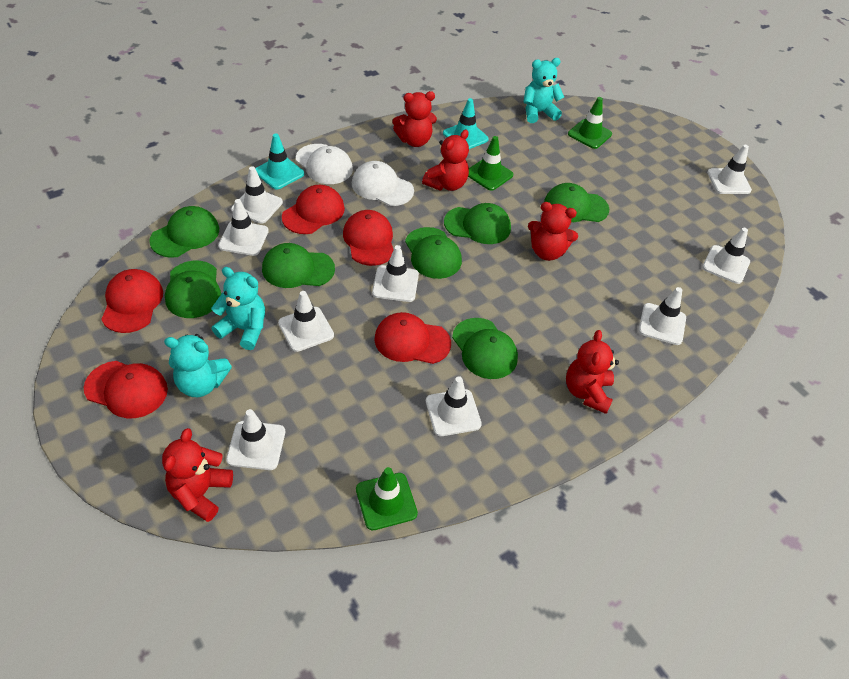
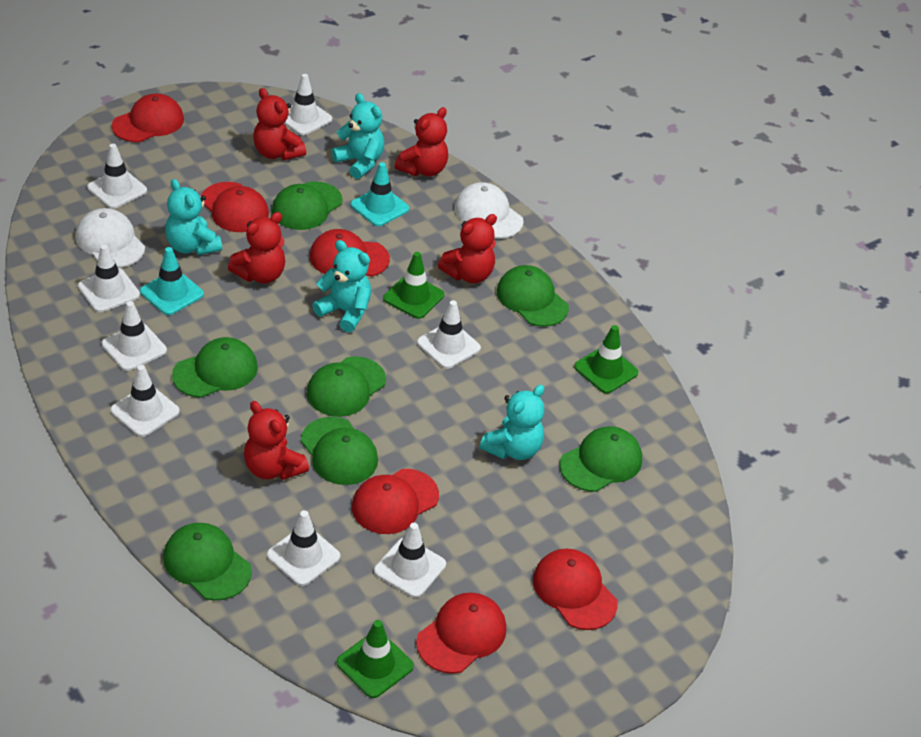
red cap: [83,361,168,418] [101,269,163,333] [282,185,345,234] [343,210,394,266] [374,312,451,364] = 5 -> [112,94,184,142] [201,182,269,232] [310,229,390,276] [352,469,439,534] [416,593,506,674] [533,549,618,630] = 6
turquoise teddy bear: [164,334,232,397] [211,267,265,350] [523,58,564,123] = 3 -> [165,179,222,255] [312,240,371,332] [331,93,384,179] [480,385,544,460] = 4
white traffic cone: [218,199,269,256] [226,409,285,470] [231,166,283,223] [278,291,334,352] [372,245,419,302] [426,376,482,436] [639,287,686,345] [703,228,750,284] [707,145,752,194] = 9 -> [78,244,140,312] [87,144,147,209] [102,301,167,371] [110,365,180,437] [267,510,340,586] [284,74,332,135] [374,523,446,598] [417,300,481,369] = 8

